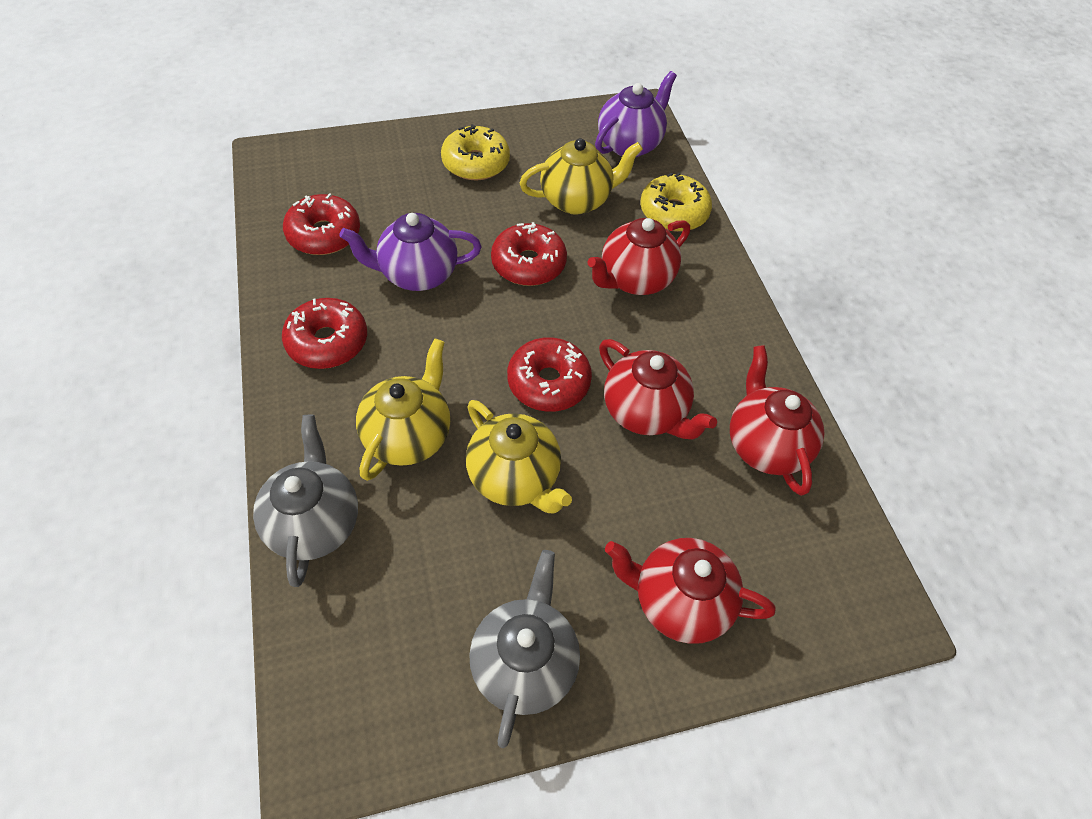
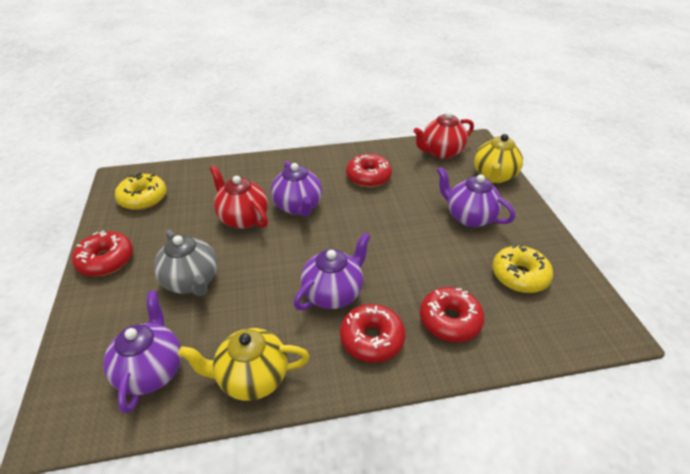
grey teapot: [253,415,358,587] [469,550,580,748] = 2 -> [154,230,217,296] = 1
purple teapot: [339,213,481,291] [595,71,677,157] = 2 -> [103,291,181,414] [271,161,322,217] [294,233,371,310] [437,166,515,227] = 4
red teapot: [587,218,690,295] [599,339,717,439] [605,538,776,644] [730,345,825,496] = 4 -> [209,166,268,229] [414,112,474,159] = 2
yellow teapot: [356,339,450,481] [466,400,572,514] [520,138,643,215] = 3 -> [178,328,309,401] [474,134,523,183] = 2

